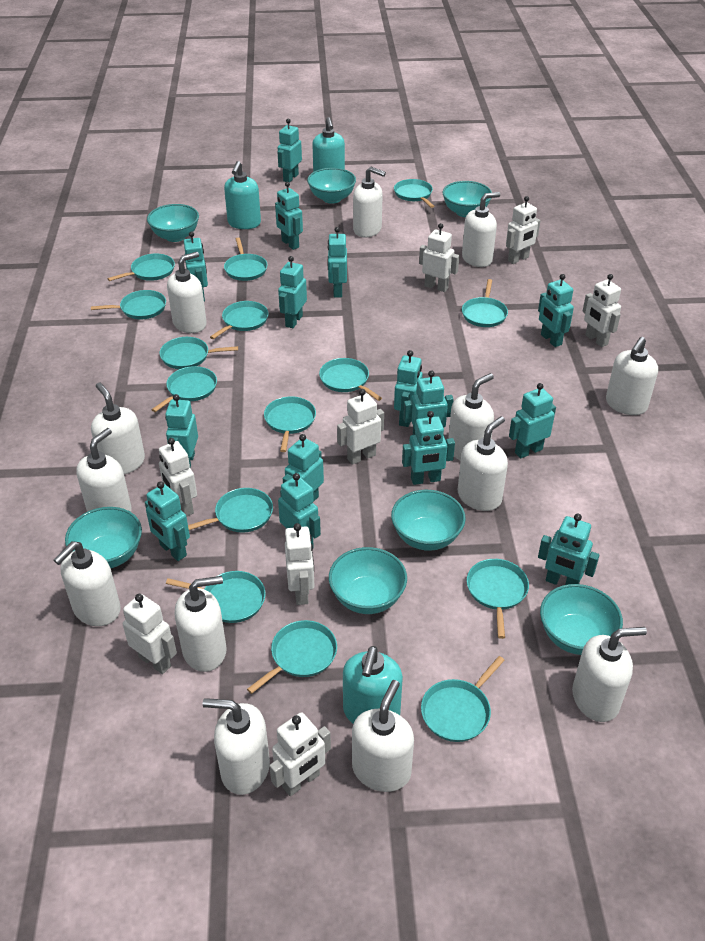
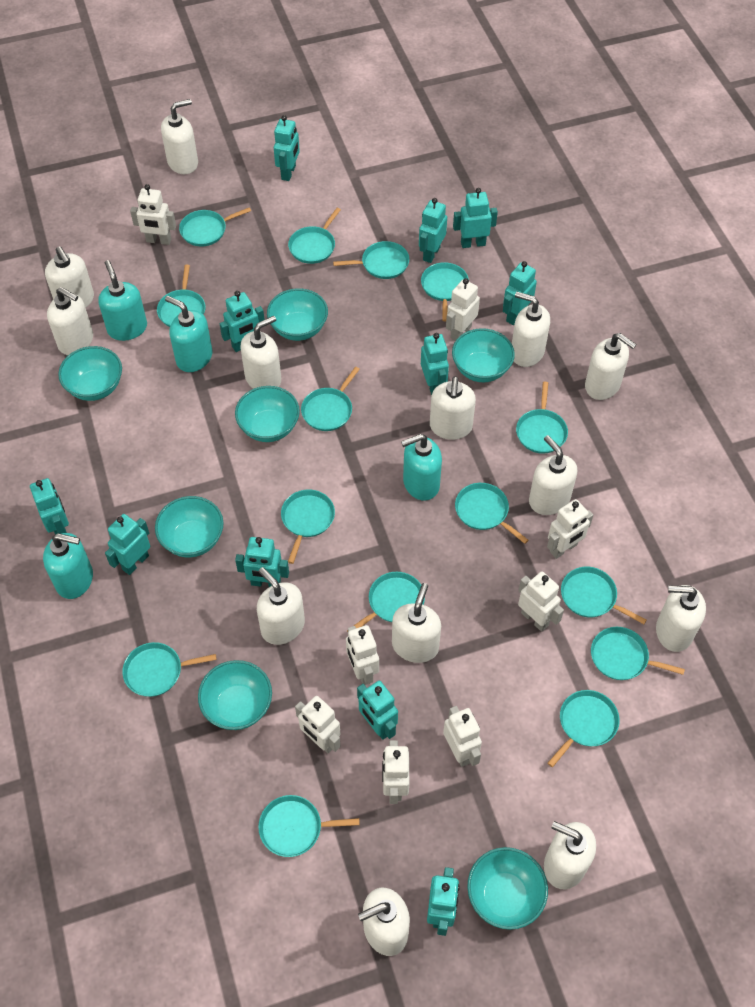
turquoise robot: [145,481,190,561] [165,394,198,468] [184,231,208,302] [275,182,303,250] [278,119,302,183] [278,256,307,328] [278,473,321,548] [283,434,324,502] [328,227,347,298] [394,350,423,427] [402,411,455,485] [403,370,454,435] [509,383,556,458] [538,274,574,347] [538,514,600,585] = 15 -> [30,478,69,535] [105,514,150,575] [220,291,265,352] [235,537,289,587] [274,115,300,181] [357,681,398,740] [419,198,447,263] [421,333,449,395] [427,867,460,936] [453,188,498,248] [503,261,537,325] = 11
turquoise soap dispenser: [224,161,261,229] [312,117,345,172] [343,646,403,724] = 3 -> [43,533,93,599] [98,260,147,341] [165,296,212,372] [401,434,442,501] = 4

